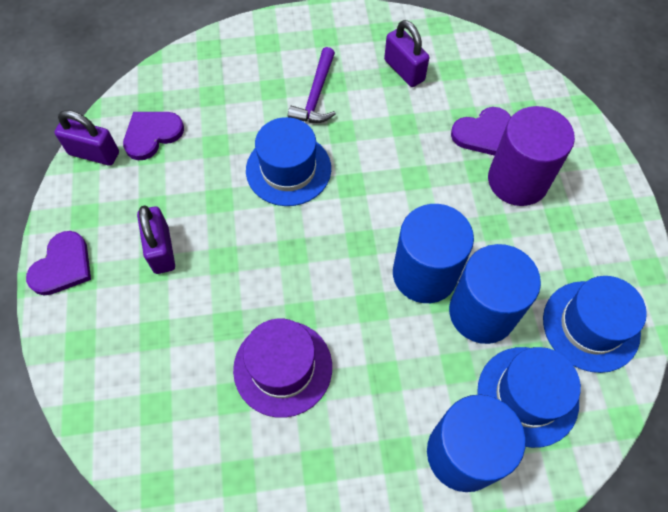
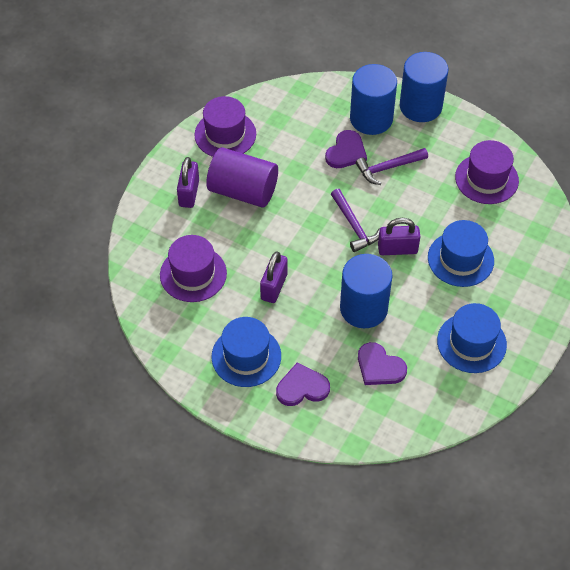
purple hammer: [288,47,336,123] = 1 -> [331,189,380,252] [356,148,428,185] = 2
purple hat: [233,319,332,418] = 1 -> [160,235,227,302] [194,96,256,157] [455,140,519,204] = 3

